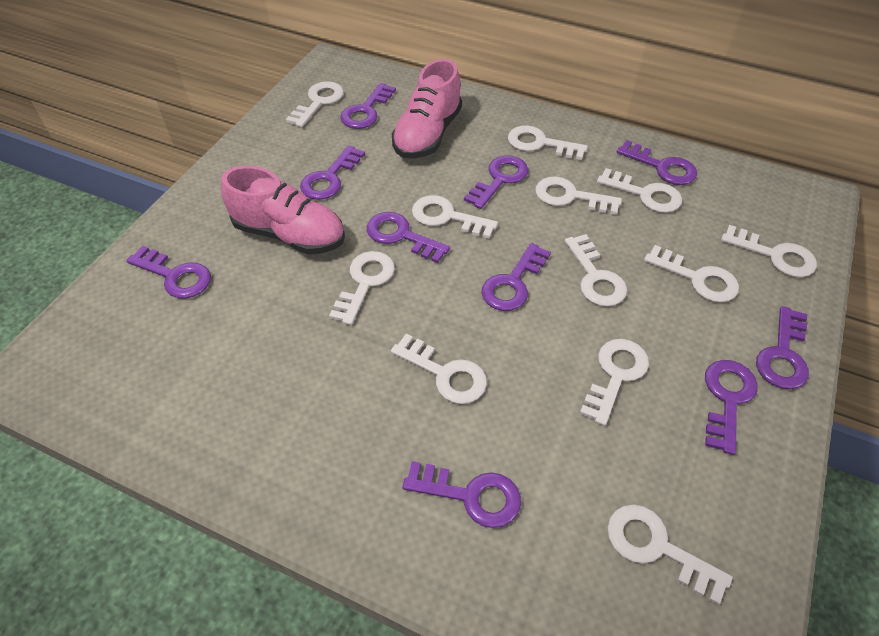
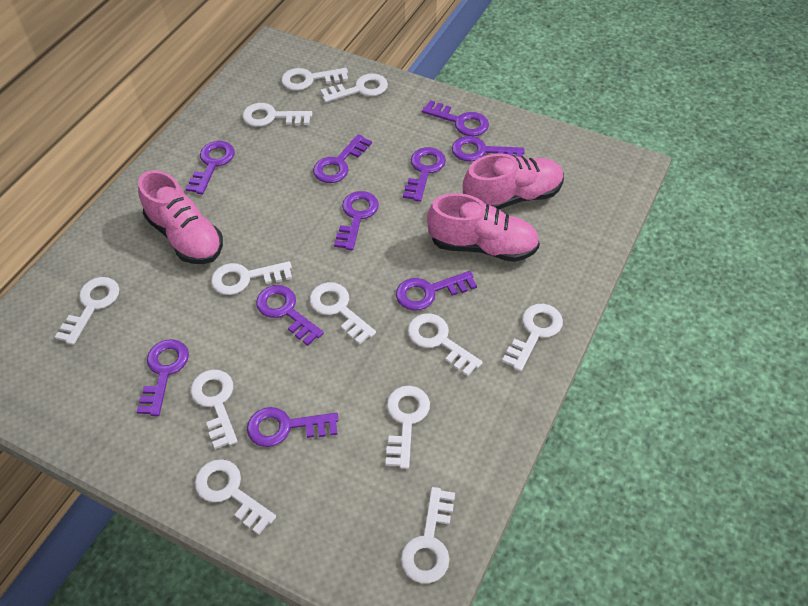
pink shoe: [221,166,345,254] [392,59,462,159] = 2 -> [138,170,223,264] [427,193,540,262] [463,154,564,209] = 3

